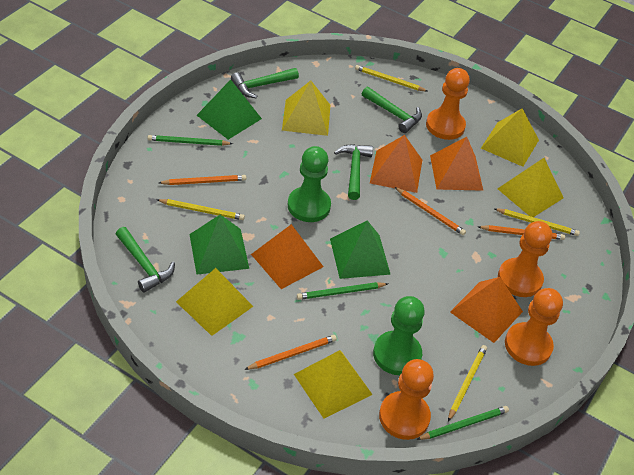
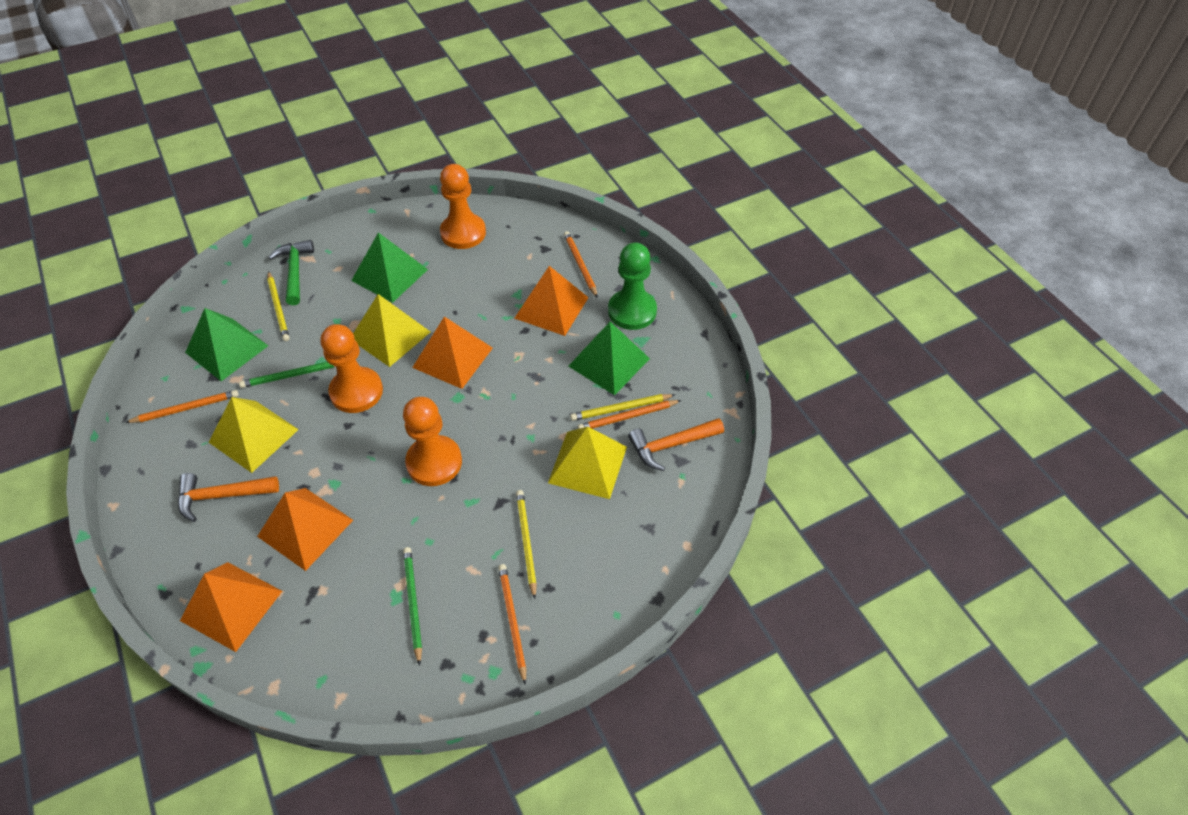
green hammer: [116,227,175,293] [231,68,299,98] [334,144,373,200] [362,87,422,133] = 4 -> [268,240,314,305] = 1
green pawn: [288,146,331,222] [373,296,425,375] = 2 -> [608,242,657,330] = 1
green pencil: [148,135,233,146] [297,282,388,300] [416,406,509,440] = 3 -> [239,362,336,388] [403,547,422,666] = 2
orange hammer: none = 0 -> [178,473,279,522] [628,418,724,471] = 2
orange pawn: [379,359,434,440] [426,68,470,140] [498,221,552,297] [505,288,563,366] = 4 -> [321,324,383,413] [403,397,462,486] [440,164,486,249] = 3
yellow pencil: [157,199,245,220] [355,65,427,92] [448,345,487,421] [494,208,580,236] = 4 -> [267,271,290,341] [516,490,537,599] [570,394,674,421] = 3
yellow pyramid: [176,268,253,336] [282,81,331,136] [294,350,373,419] [481,108,539,167] [497,158,564,217] = 5 -> [209,397,299,473] [353,294,430,367] [548,427,627,499] = 3

